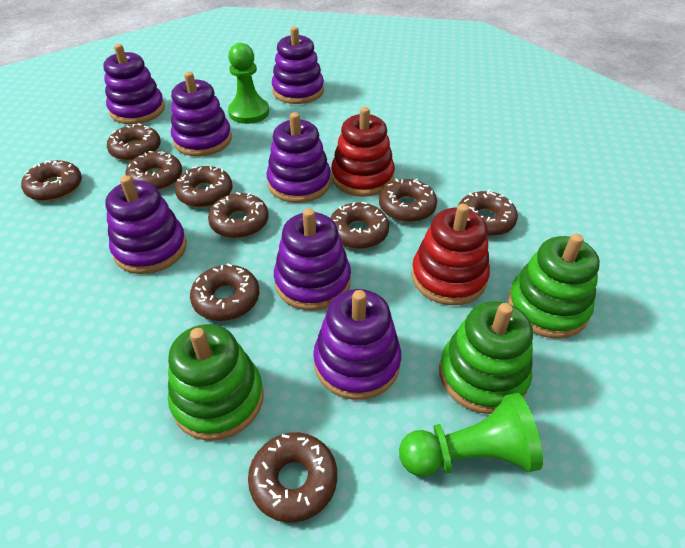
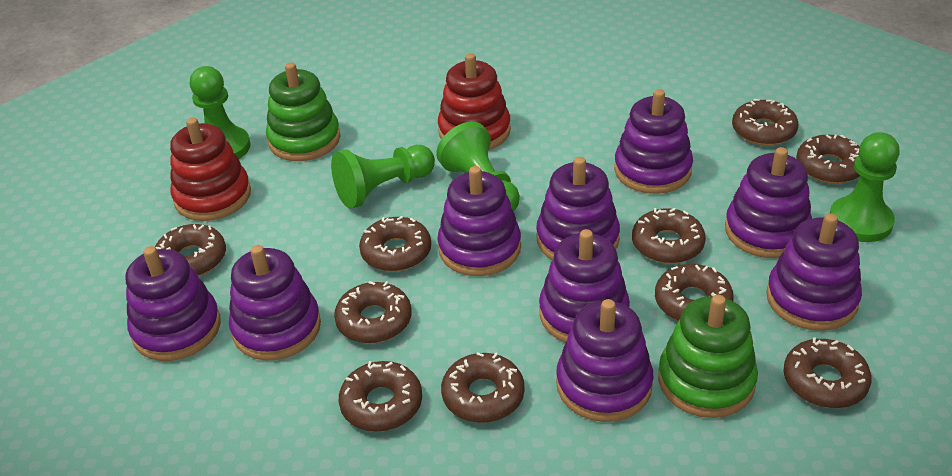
green pawn: [228,43,269,124] [399,393,543,477] = 2 -> [190,66,251,159] [331,145,435,209] [436,122,520,211] [830,132,900,242] = 4
green stacking toy: [168,324,264,441] [439,301,533,414] [508,234,600,339] = 3 -> [266,63,340,161] [658,295,758,418] = 2
purple stacking toy: [103,44,165,124] [105,175,187,274] [171,72,232,156] [266,112,331,203] [272,27,324,104] [274,208,351,311] [313,289,401,400] = 7 -> [126,246,221,361] [229,245,321,360] [437,166,521,276] [536,157,620,260] [539,229,630,343] [556,299,653,422] [614,89,693,194] [725,147,812,258] [766,213,862,331] = 9

